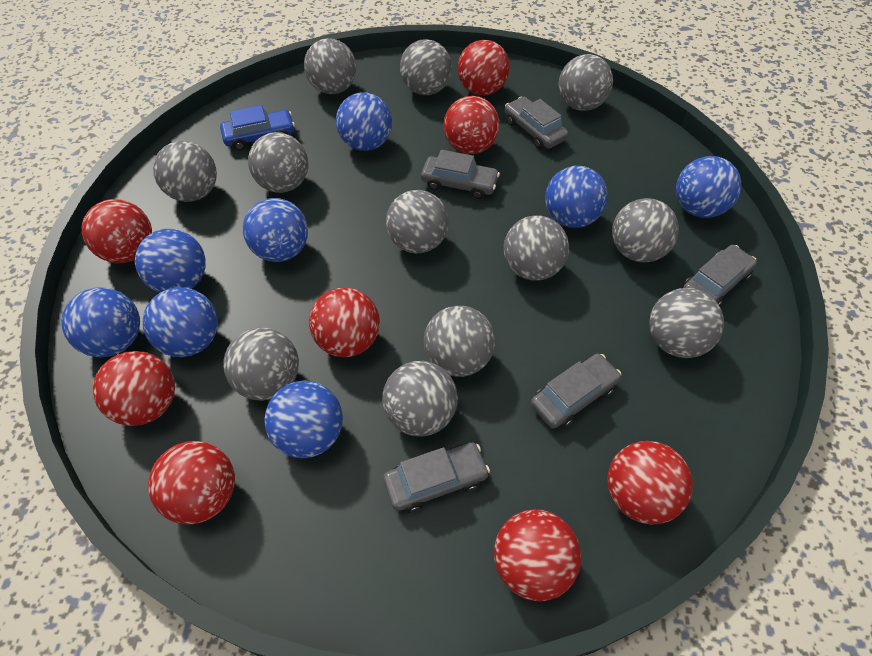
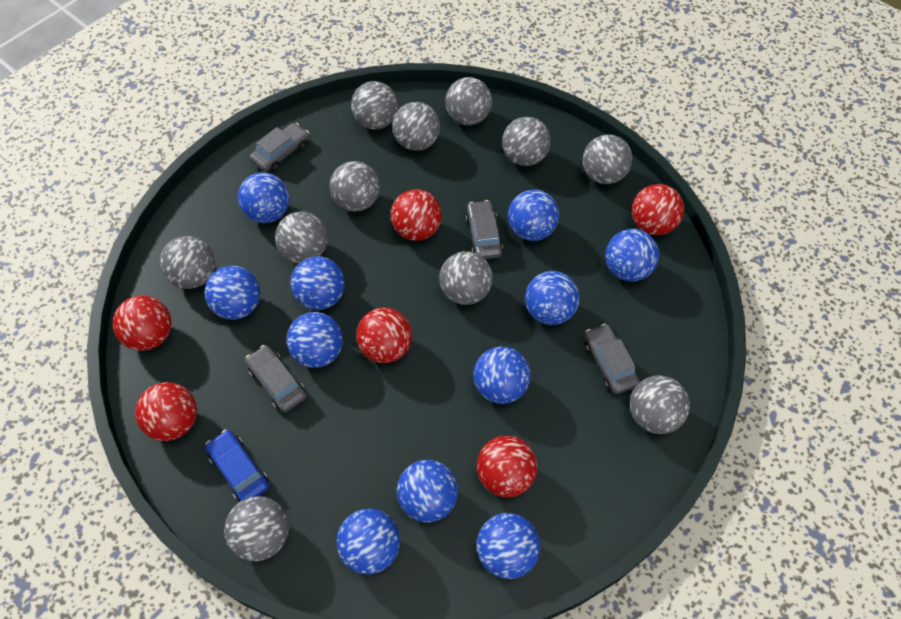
blue ball: [61,287,140,357] [135,229,206,293] [143,287,218,357] [243,198,308,262] [264,381,343,458] [336,92,392,151] [545,166,608,228] [676,156,741,218] = 8 -> [205,266,260,320] [238,172,289,223] [286,312,343,368] [290,256,345,310] [336,508,400,574] [397,460,458,523] [473,347,531,404] [477,513,540,579] [508,190,559,241] [525,271,580,325] [605,229,659,282] = 11
grey ball: [153,141,217,202] [223,327,299,401] [248,132,308,193] [304,38,356,94] [382,361,458,437] [386,190,449,253] [400,39,452,95] [424,306,495,377] [504,216,569,281] [559,54,613,111] [612,198,679,263] [649,288,724,358] = 12 -> [160,236,215,289] [224,496,289,561] [275,211,328,263] [330,161,380,212] [351,81,398,130] [392,102,440,151] [439,251,493,305] [445,77,492,125] [502,117,551,166] [583,134,633,184] [630,375,690,434] = 11
grey car: [383,443,490,513] [421,150,500,199] [505,97,568,149] [531,354,621,428] [683,245,757,306] = 5 -> [245,345,306,412] [250,123,309,172] [465,200,503,259] [584,324,640,394] = 4
red ball: [82,199,152,263] [93,351,175,426] [148,441,235,525] [309,287,380,357] [443,96,500,154] [458,40,510,96] [494,510,581,601] [607,441,693,525] = 8 -> [113,296,172,351] [135,382,197,441] [356,308,412,363] [391,189,442,241] [477,436,537,497] [632,184,684,235] = 6

